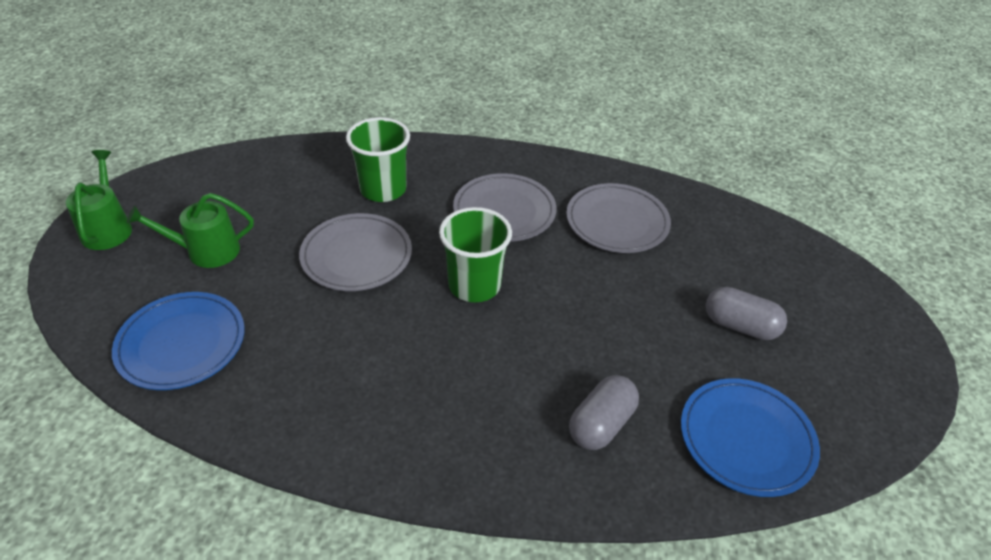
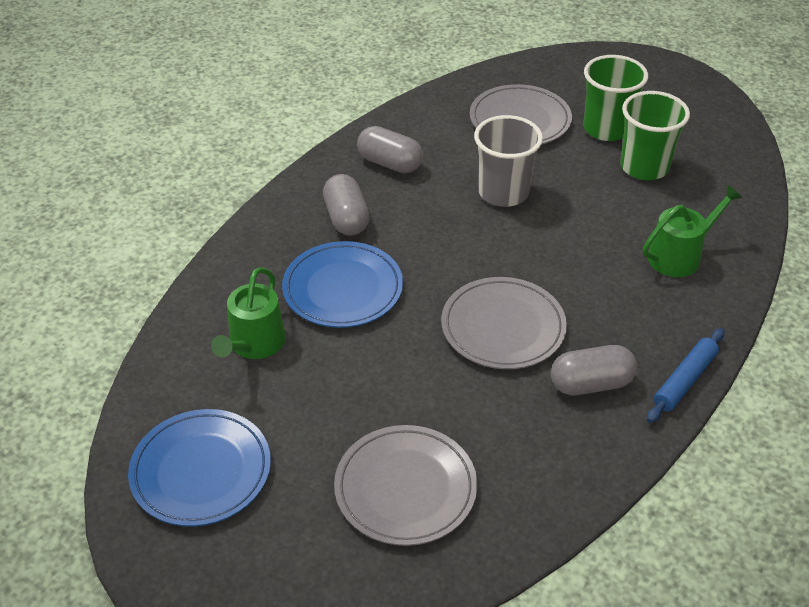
blue rolling pin: none = 0 -> [647,328,724,423] = 1
grey capsule: [569,375,639,450] [706,287,787,340] = 2 -> [323,174,370,236] [357,126,423,173] [551,345,637,395] = 3
grey cup: none = 0 -> [474,115,543,207] = 1

